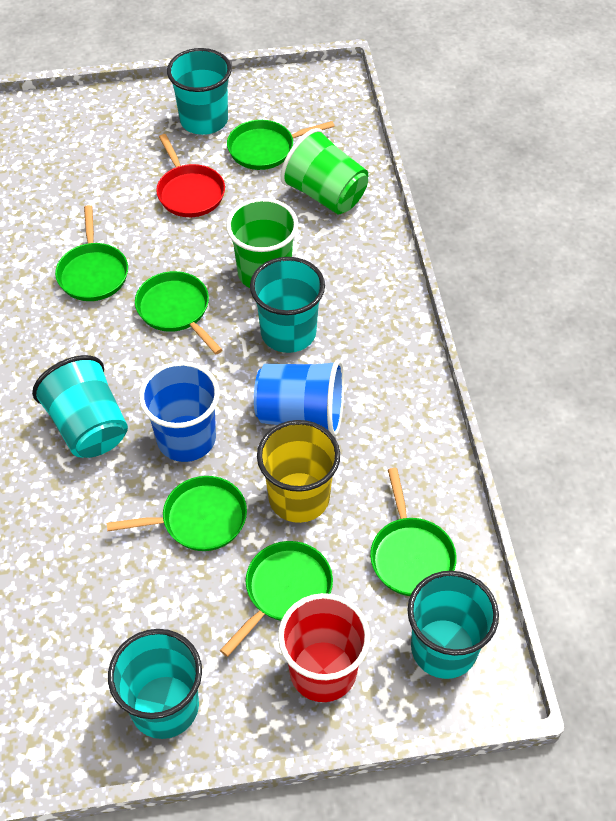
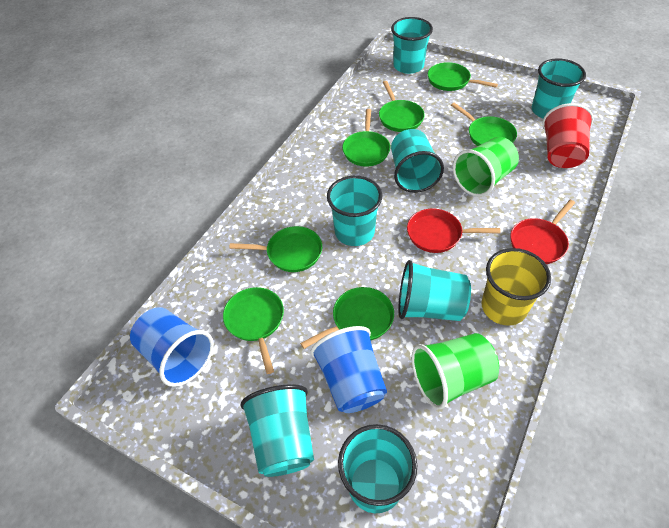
green pan: [55,205,128,301] [107,476,247,551] [135,271,222,354] [220,541,333,657] [227,120,335,170] [370,468,457,596] = 6 -> [223,287,284,374] [229,226,322,272] [300,287,394,349] [342,109,390,167] [379,81,425,132] [428,62,498,91] [451,103,517,146] = 7
red pan: [156,134,225,217] = 1 -> [407,209,501,253] [510,200,575,264] = 2
turquoise cup: [32,355,128,458] [108,629,202,739] [167,48,232,135] [250,257,325,353] [407,571,499,679] = 5 -> [240,384,314,477] [327,176,382,246] [338,424,417,513] [391,17,433,74] [391,129,444,193] [398,260,471,321] [532,58,586,119] = 7

